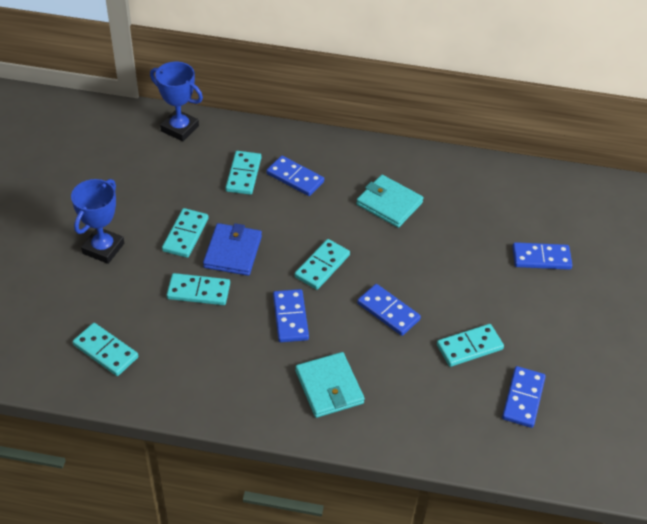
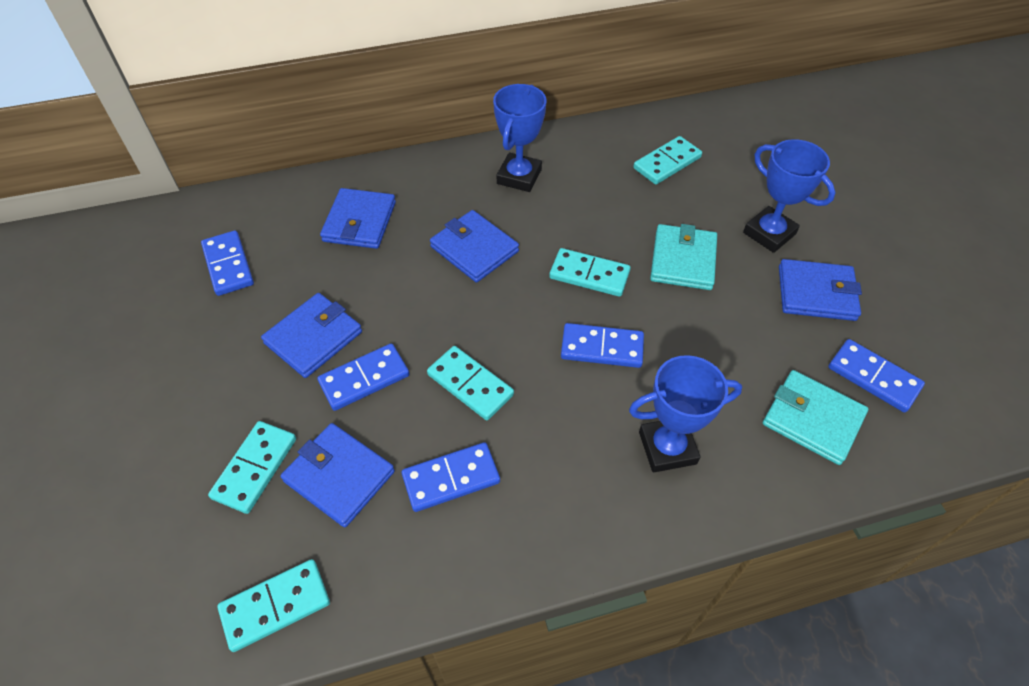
blue trophy: [71,179,124,264] [150,62,203,141] = 2 -> [493,84,546,192] [629,355,742,473] [743,139,836,253] = 3
blue wallet: [203,223,262,276] = 1 -> [261,293,362,378] [281,423,395,528] [320,188,396,249] [430,210,519,283] [779,259,862,321] = 5
turquoise domino: [73,323,138,376] [162,208,209,258] [167,273,230,305] [225,151,261,195] [294,239,350,290] [437,324,504,367] = 6 -> [208,421,296,514] [217,559,330,652] [427,346,514,420] [549,248,631,297] [633,136,702,185] = 5

